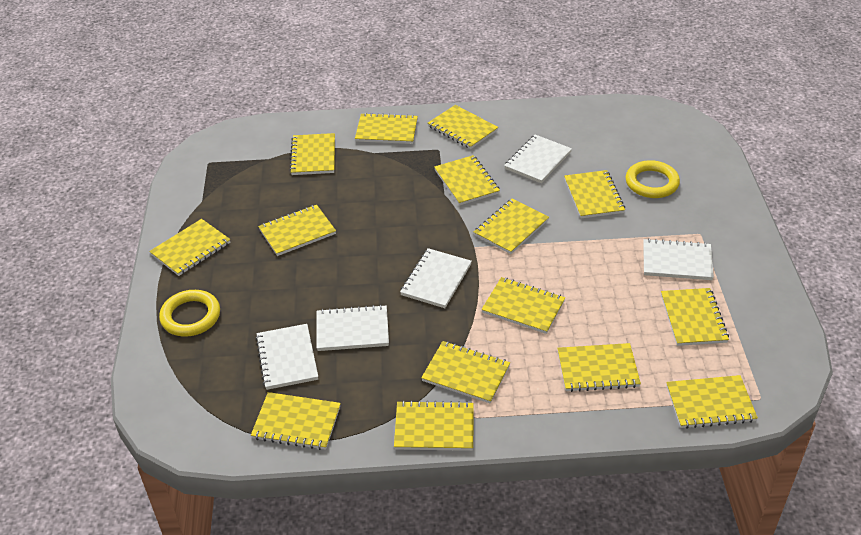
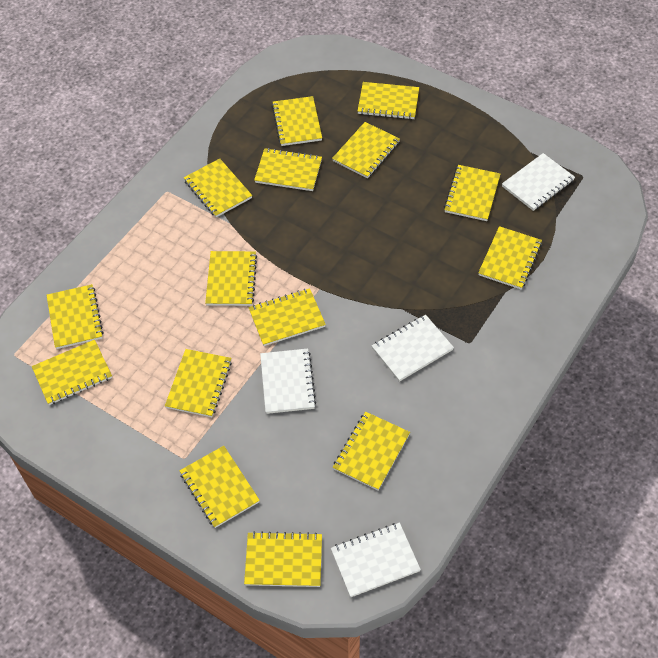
white notebook: [256,324,318,390] [317,305,389,351] [400,248,472,308] [504,135,572,183] [643,238,714,280] = 5 -> [260,348,316,414] [331,523,421,597] [372,315,454,382] [502,153,575,211] = 4
yellow ring: [159,290,220,337] [626,160,680,198] = 2 -> none = 0

